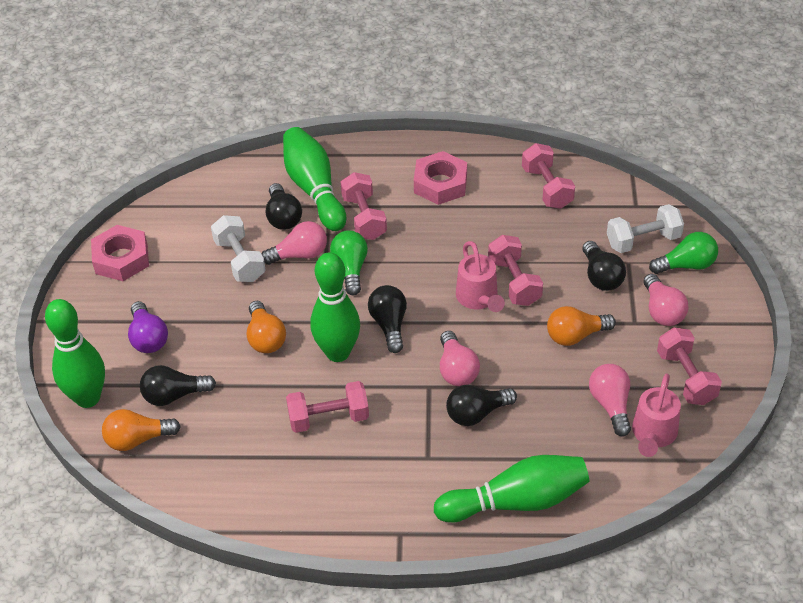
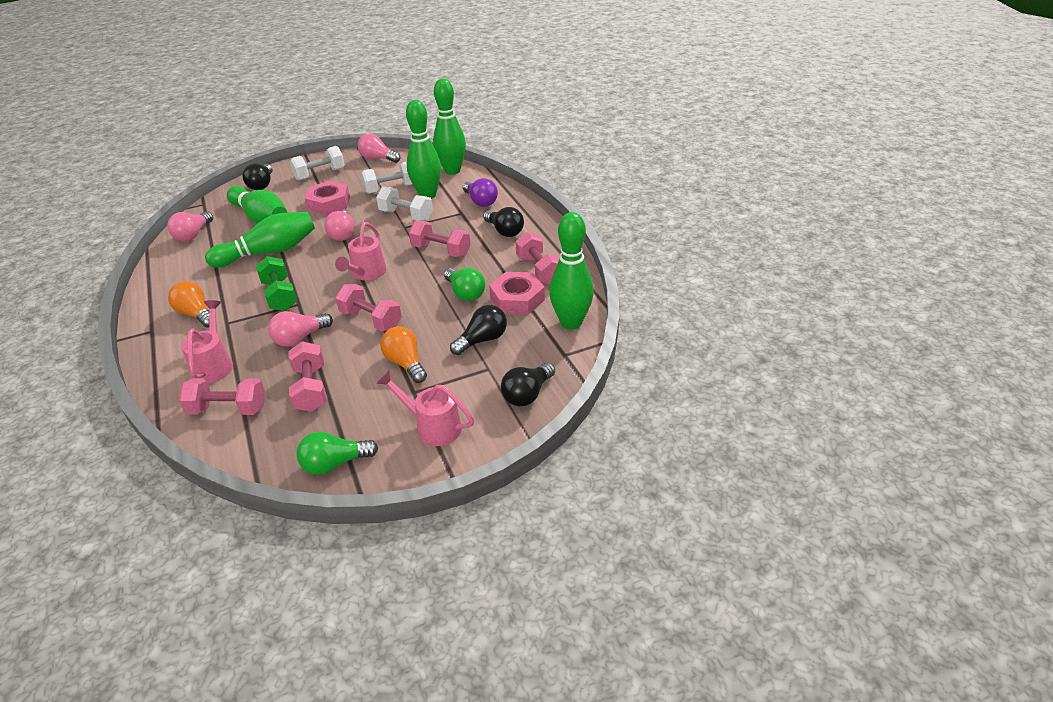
black light bulb: [140,365,216,406] [266,183,302,230] [368,285,407,353] [446,385,517,426] [582,241,626,291] = 5 -> [243,163,272,190] [450,305,507,355] [483,207,524,237] [501,362,555,407] = 4
green bowling pin: [45,299,105,408] [283,127,346,231] [311,252,360,362] [434,455,589,523] = 4 -> [205,212,315,268] [227,186,287,224] [406,100,441,199] [433,78,466,175] [549,212,594,329] = 5
green dumbbell: none = 0 -> [256,256,297,311] = 1
orange light bulb: [102,409,181,451] [247,301,286,353] [547,306,616,346] = 3 -> [168,281,210,328] [380,326,427,383] = 2
pink watering can: [456,241,505,312] [632,373,681,457] = 2 -> [181,300,233,383] [335,222,387,280] [376,371,474,446] = 3
white dumbbell: [211,215,266,282] [607,204,684,253] = 2 -> [290,146,345,180] [361,162,412,194] [376,186,433,221] = 3

